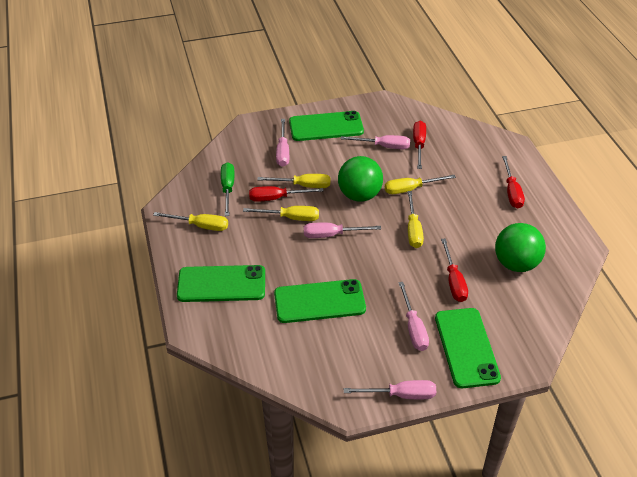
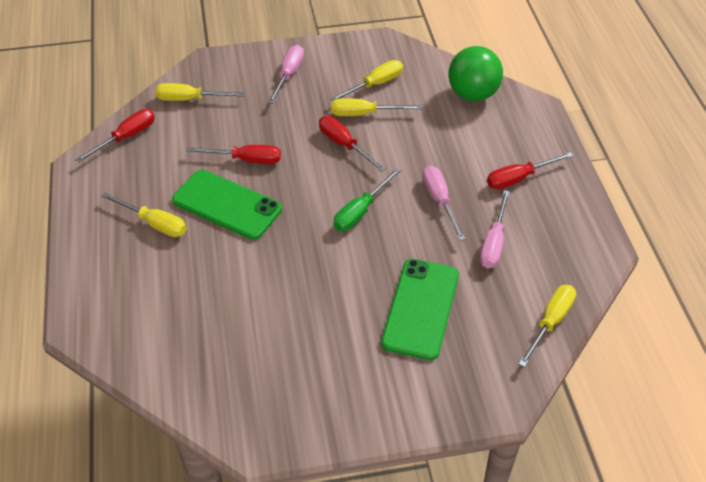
green ball: [338,156,383,202] [495,223,546,272] = 2 -> [448,46,503,101] = 1
green phone: [177,265,265,302] [274,279,366,323] [289,111,364,141] [435,308,501,388] = 4 -> [172,170,282,240] [381,259,459,360] = 2
pink screwdriver: [276,119,289,167] [304,223,381,238] [341,135,410,149] [344,380,436,399] [398,282,429,351] = 5 -> [268,45,304,104] [422,166,466,241] [480,190,510,268] = 3

